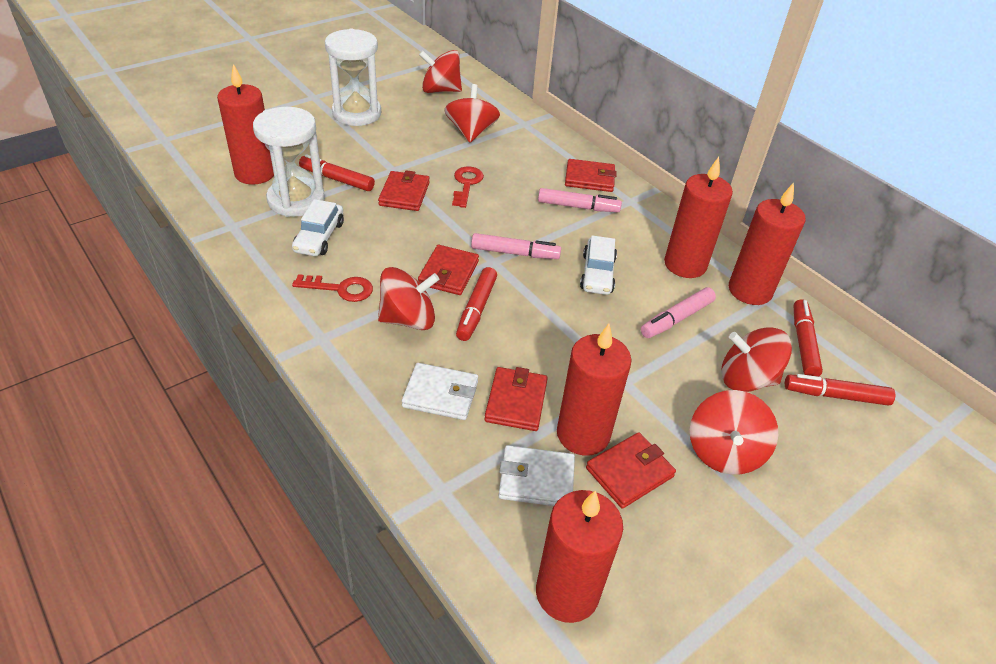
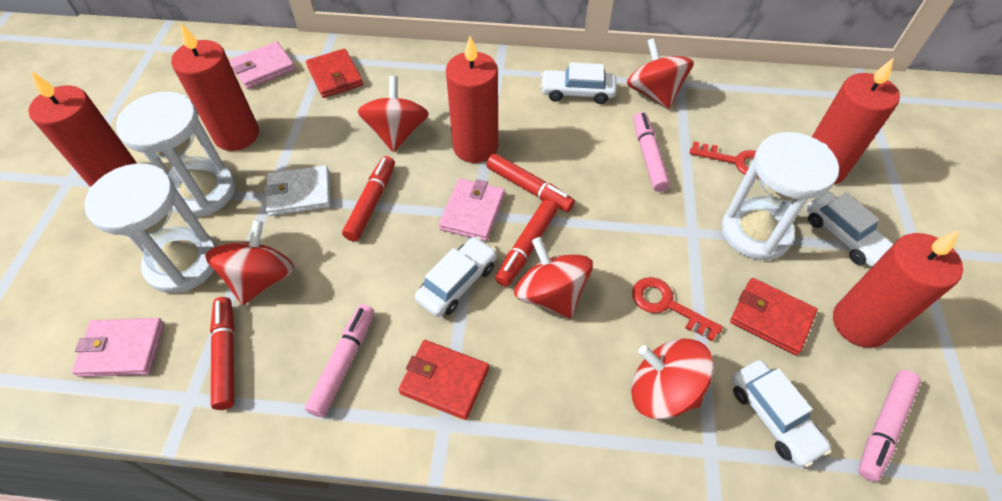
pink wallet: none = 0 -> [72,318,165,377] [229,42,295,89] [439,178,505,241] = 3
red wallet: [378,170,430,211] [418,245,479,295] [484,367,548,431] [565,159,617,192] [586,432,676,509] = 5 -> [306,49,363,98] [398,340,489,420] [730,278,818,355] = 3
white car: [292,199,344,256] [580,235,617,295] = 2 -> [415,237,497,317] [540,62,617,104] [732,360,831,467] [806,192,893,267] = 4
white hourglass: [253,107,325,217] [325,29,381,126] = 2 -> [84,163,216,293] [116,91,236,217] [721,132,839,261] = 3
white wallet: [402,363,478,420] [498,445,575,506] = 2 -> [264,165,331,216] = 1

